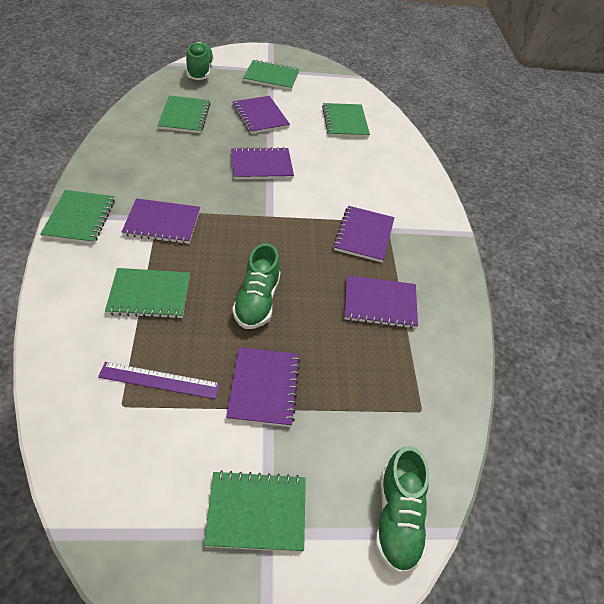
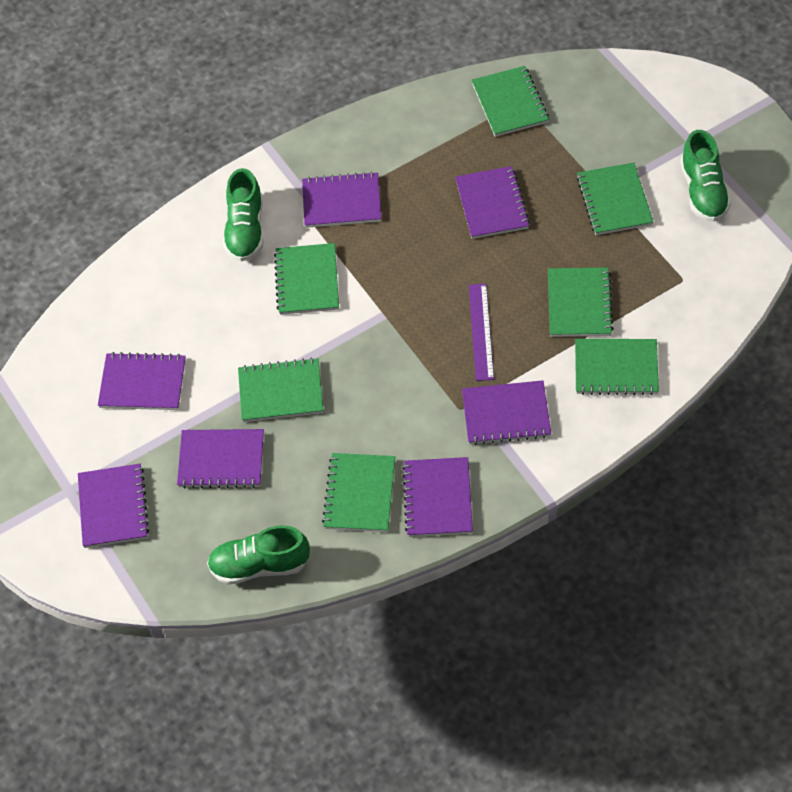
green notebook: [40,190,115,244] [105,268,190,319] [158,96,210,133] [204,470,306,552] [243,60,300,90] [322,103,370,138] = 6 -> [238,358,323,422] [274,243,339,315] [322,453,395,532] [472,66,549,137] [548,267,614,337] [575,339,659,395] [577,162,653,235] = 7
purple notebook: [122,198,200,244] [226,347,300,427] [231,147,294,180] [232,96,290,134] [333,206,395,263] [345,275,418,329] = 6 -> [78,464,149,548] [98,352,186,410] [177,429,264,489] [302,172,381,228] [402,457,473,537] [455,166,530,239] [462,380,551,445] = 7

